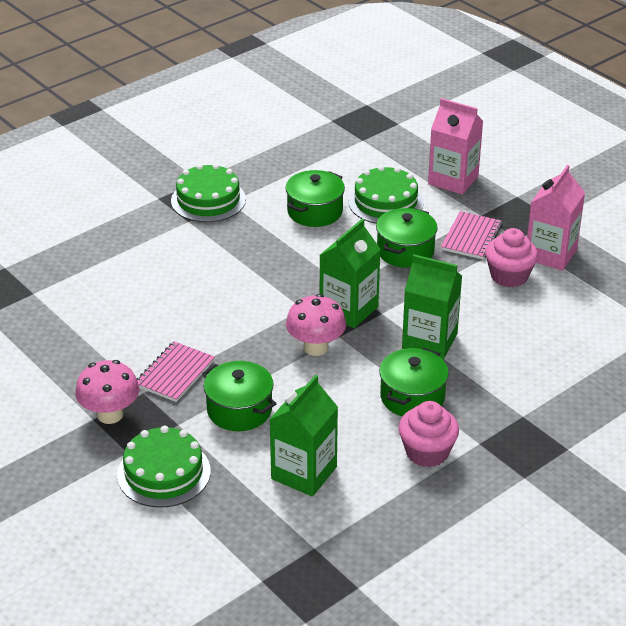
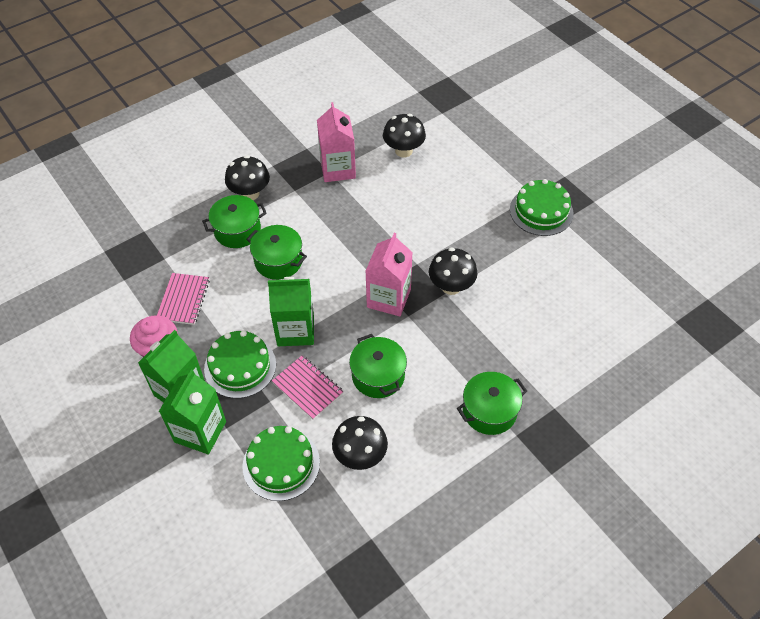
black mushroom: none = 0 -> [225,155,270,200] [332,416,388,470] [383,114,426,157] [429,247,478,295] = 4
pink cupcake: [398,401,459,467] [485,228,538,287] = 2 -> [130,315,177,357] = 1
pink mushroom: [75,360,139,424] [286,294,346,356] = 2 -> none = 0

